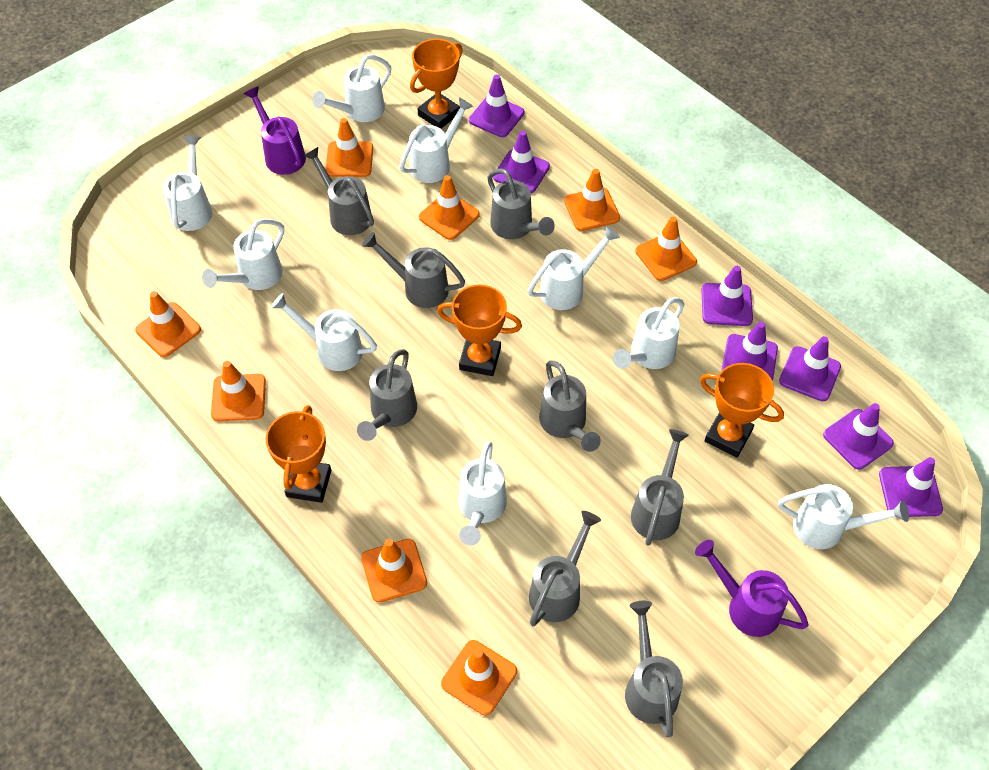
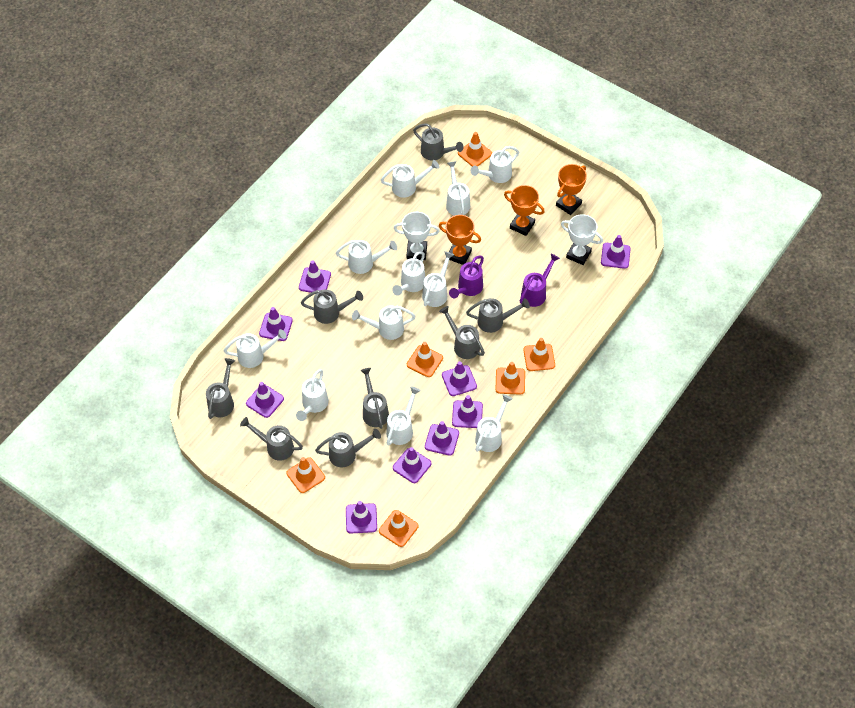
orange traffic cone: [135,291,201,357] [211,361,266,421] [325,118,373,177] [361,539,427,603] [419,175,480,240] [441,640,517,715] [564,169,620,231] [635,217,697,281] = 8 -> [286,457,325,493] [379,510,418,547] [407,342,443,377] [458,132,492,167] [496,362,525,395] [523,338,555,371] = 6
orange trophy: [265,405,331,503] [410,39,463,129] [437,284,522,376] [700,363,784,457] = 4 -> [439,215,481,265] [504,185,545,236] [556,164,587,215] = 3
purple traffic cone: [469,75,524,137] [493,131,550,193] [701,266,753,326] [722,322,778,380] [779,336,841,401] [823,403,894,470] [879,457,943,517] = 7 -> [246,382,284,418] [259,307,293,341] [299,260,331,293] [346,501,377,533] [393,447,431,483] [425,421,459,456] [442,361,477,396] [452,395,483,428] [601,235,631,269] = 9
white trophy: none = 0 -> [394,212,439,260] [561,214,603,265] = 2
white watering can: [163,136,213,231] [202,219,284,290] [271,293,377,371] [312,54,391,122] [399,97,473,183] [458,441,507,546] [528,226,620,310] [613,298,685,369] [778,484,909,549] = 9 -> [224,329,287,368] [296,369,329,421] [336,240,397,274] [352,305,416,340] [381,160,439,198] [386,387,421,446] [392,251,425,296] [422,251,454,307] [446,161,470,216] [471,146,519,183] [475,394,512,452] = 11

